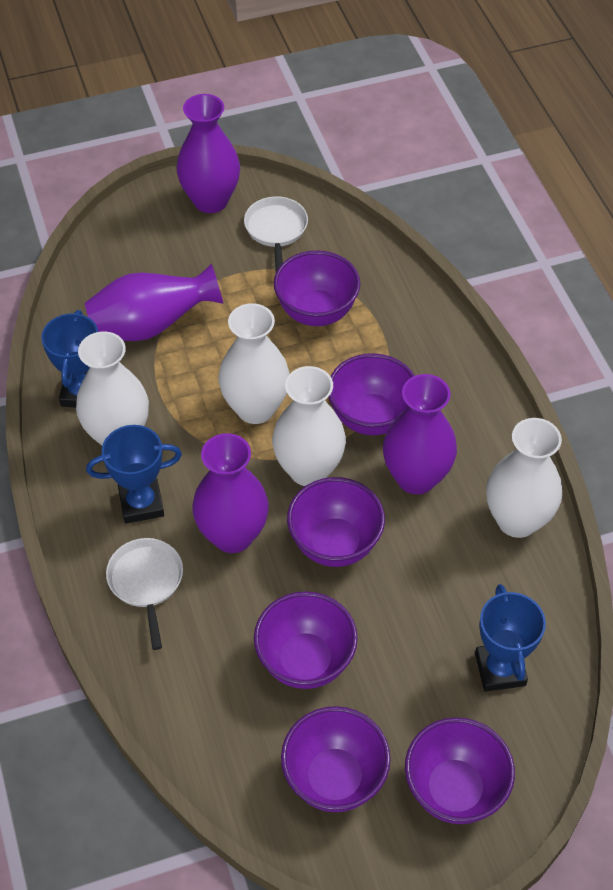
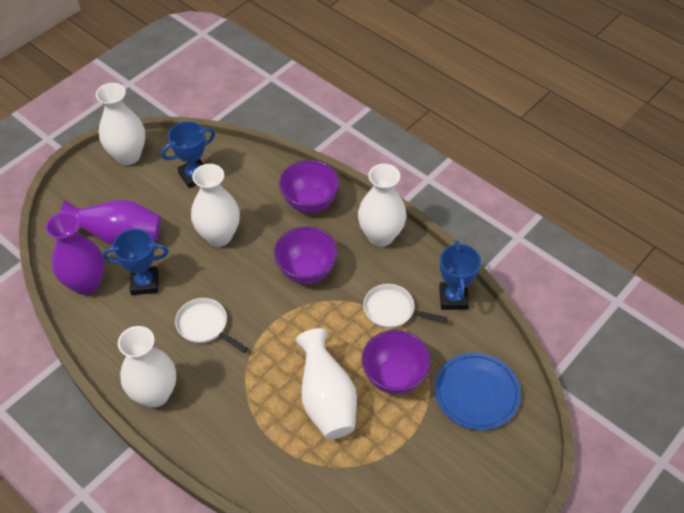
blue plate: none = 0 -> [435,353,521,430] = 1
purple bowl: [254,591,358,689] [274,250,360,326] [281,706,391,812] [287,477,385,567] [329,353,415,435] [405,717,515,824] = 6 -> [274,226,338,284] [279,160,340,213] [362,330,431,395] = 3
purple vase: [85,263,223,341] [177,94,240,213] [192,433,269,553] [383,374,457,494] = 4 -> [46,212,104,295] [60,200,161,245] = 2
white vase: [76,331,149,446] [219,303,290,424] [272,366,346,486] [486,418,562,538] = 4 -> [96,83,145,165] [118,326,176,408] [191,164,240,247] [295,328,357,439] [358,164,406,246] = 5

